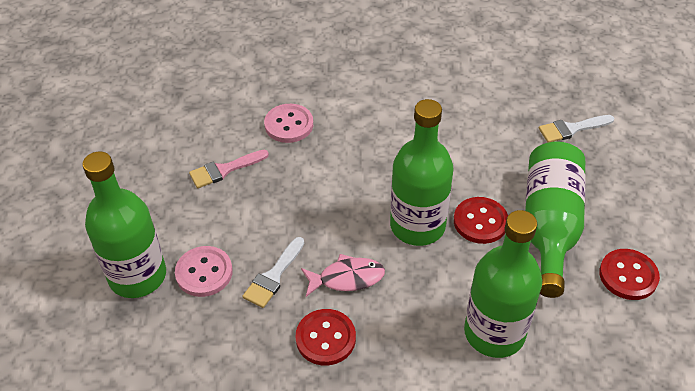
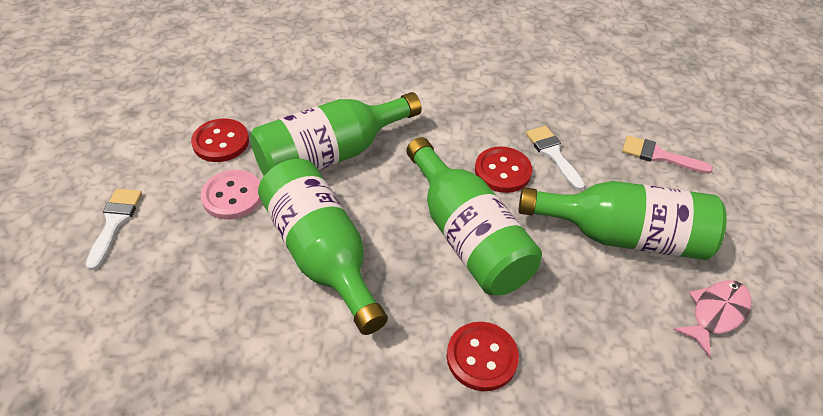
pink button: [175,246,233,297] [264,104,313,143] = 2 -> [201,170,261,220] = 1

